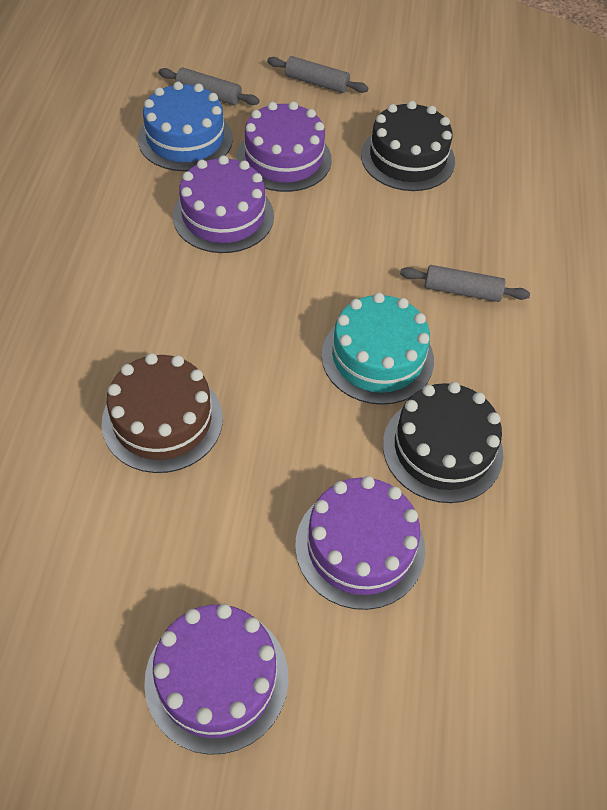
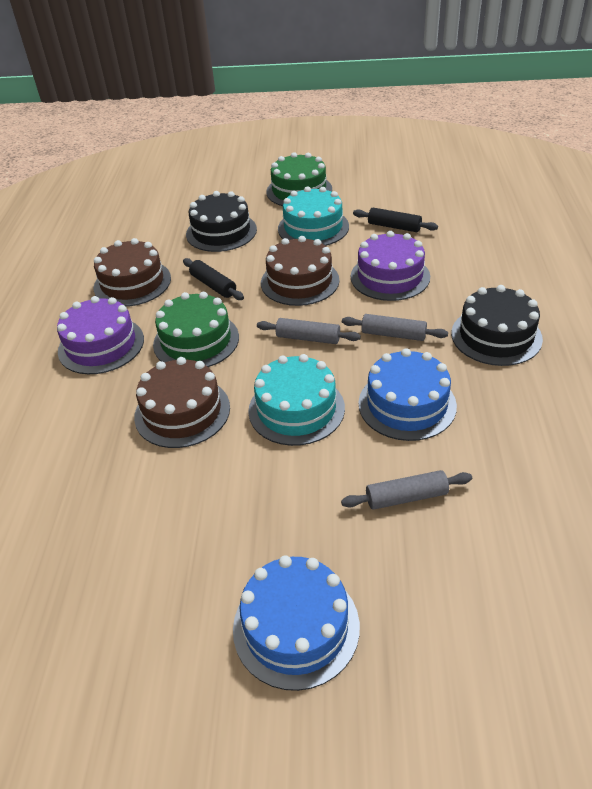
black rolling pin: none = 0 -> [183,258,244,300] [353,208,438,232] = 2
blue cake: [138,81,233,171] = 1 -> [233,555,360,691] [359,348,457,441] = 2
brown cake: [101,353,223,473] = 1 -> [94,238,171,307] [134,357,230,448] [261,236,339,306] = 3
green cake: none = 0 -> [153,292,239,367] [266,152,332,206] = 2
purple cake: [144,604,288,755] [173,155,274,253] [236,101,332,192] [295,476,425,610] = 4 -> [57,296,144,374] [351,231,430,301] = 2
turquoise cake: [322,292,434,405] = 1 -> [248,354,345,446] [278,186,349,246] = 2

